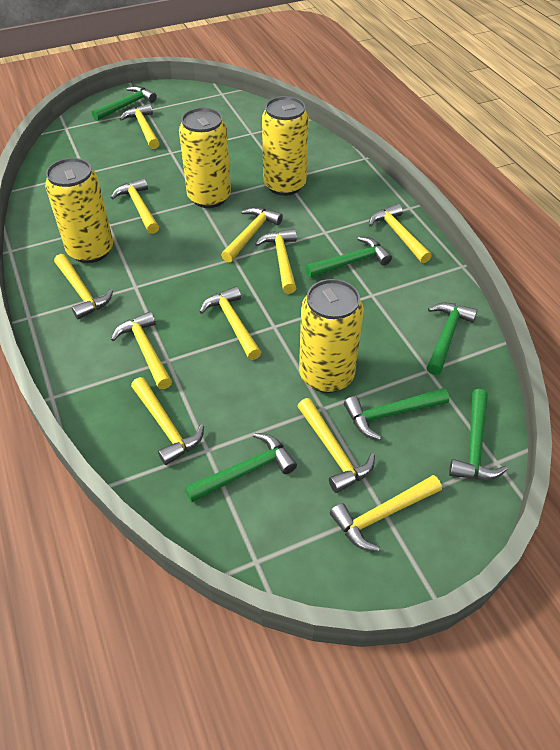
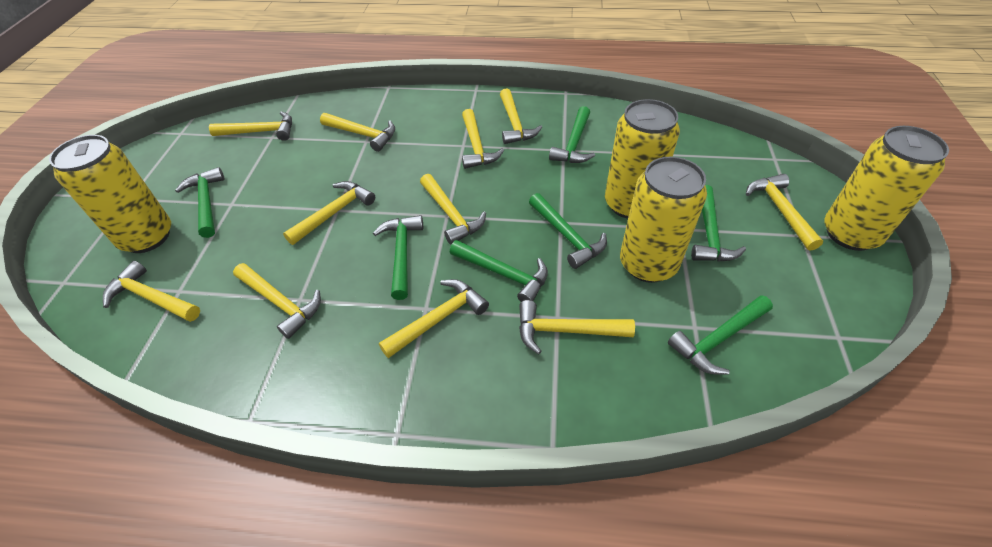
green hammer: [92,86,157,121] [185,433,297,503] [305,236,392,278] [344,388,449,440] [427,303,478,375] [449,389,508,480] = 6 -> [175,167,224,238] [373,215,423,300] [450,240,548,302] [529,193,607,269] [549,106,595,163] [668,295,773,375] [691,185,746,262] = 7

